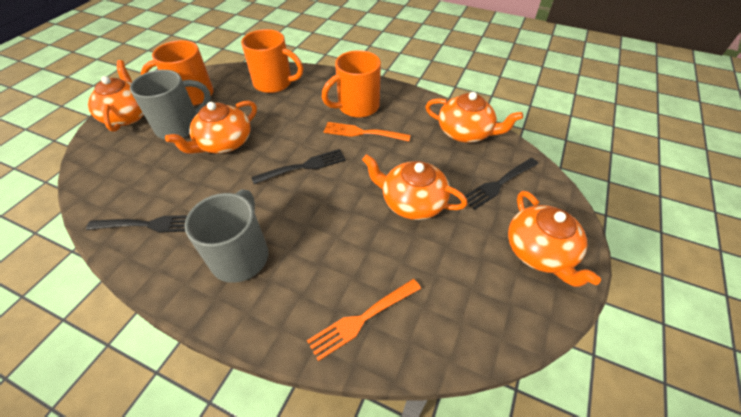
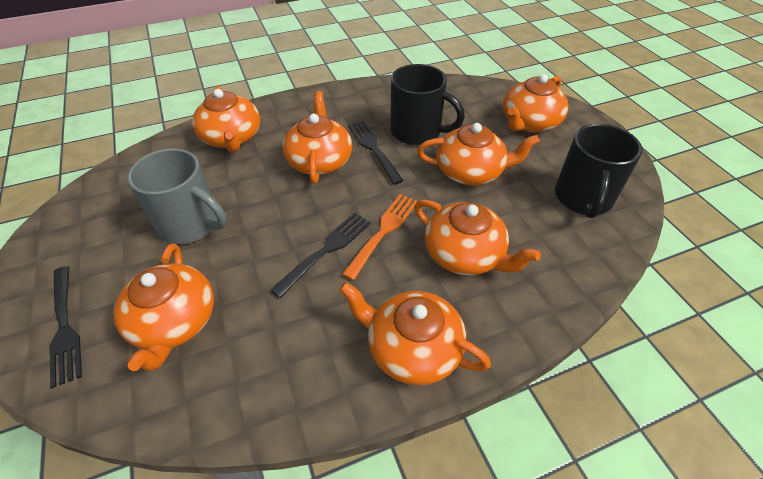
black mug: none = 0 -> [390,64,465,145] [555,124,642,218] = 2
grey mug: [130,70,211,139] [185,189,268,283] = 2 -> [127,148,227,244] = 1
orange fork: [307,279,421,361] [324,122,411,142] = 2 -> [342,194,417,281] = 1
orange mug: [141,40,214,106] [241,29,303,93] [322,50,381,118] = 3 -> none = 0
orange teapot: [88,60,144,132] [165,101,257,154] [362,154,468,220] [425,92,523,143] [508,191,601,287] = 5 -> [113,243,214,371] [192,86,260,153] [282,91,352,184] [339,282,491,385] [414,199,541,275] [417,123,540,185] [503,74,569,132] = 7

